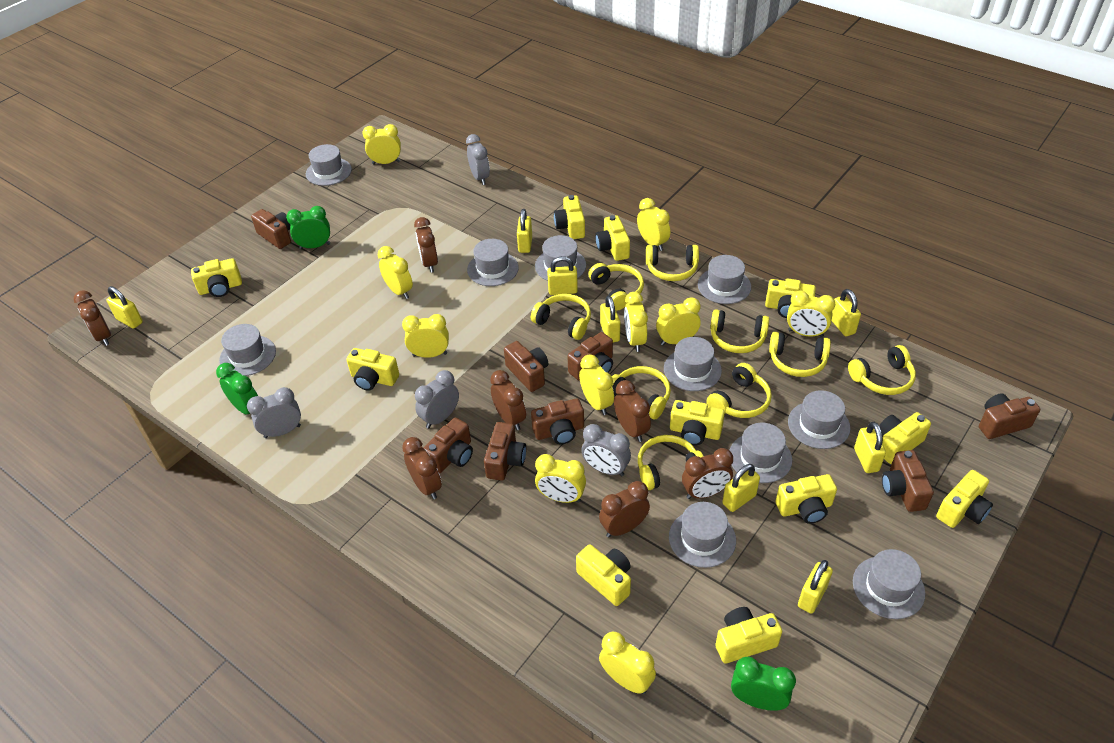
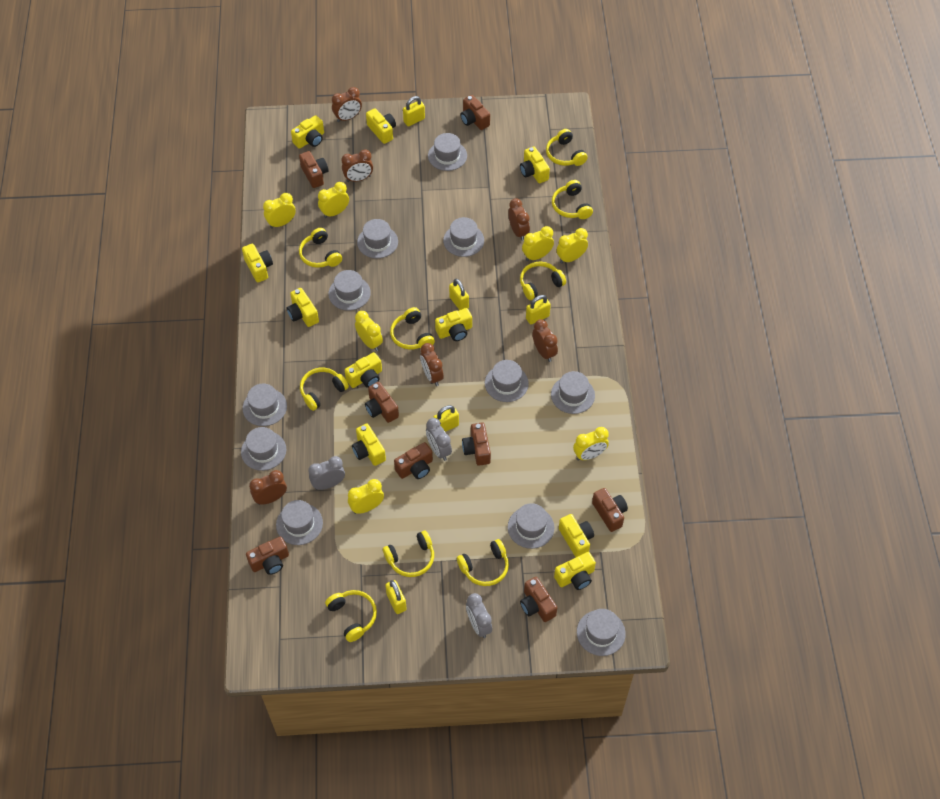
brown clock: [74,290,111,346] [402,437,442,499] [414,217,438,273] [490,370,526,431] [599,481,650,537] [614,380,651,442] [682,448,733,499] = 7 -> [249,470,287,505] [332,87,362,122] [341,149,373,182] [420,343,444,386] [508,198,530,241] [532,319,558,362] = 6
green clock: [216,363,258,415] [286,206,330,249] [731,657,796,711] = 3 -> none = 0
grey clock: [247,387,301,438] [415,370,459,429] [466,134,490,185] [581,424,631,476] = 4 -> [308,456,345,490] [426,418,452,461] [466,593,492,638] = 3
grey hat: [219,324,276,376] [306,144,352,186] [467,239,519,286] [535,235,586,281] [664,337,722,391] [669,502,736,568] [698,255,751,304] [729,423,792,483] [788,390,850,449] [853,549,925,619] = 10 -> [241,427,286,471] [242,383,287,426] [276,500,323,545] [328,270,371,311] [357,219,398,258] [428,133,467,171] [443,217,484,257] [485,360,529,402] [508,503,554,549] [551,371,595,414] [577,609,626,656] = 11
yellow camera: [191,258,242,297] [346,348,399,391] [554,195,585,239] [576,544,631,606] [595,215,630,261] [670,400,725,446] [715,607,782,663] [765,278,816,318] [775,474,837,524] [879,412,931,464] [936,470,993,528] = 11 -> [242,244,273,282] [287,288,319,327] [291,115,324,149] [345,352,382,388] [352,424,386,466] [366,108,396,144] [435,308,472,341] [520,146,550,183] [554,552,596,590] [559,514,594,557] = 10
yellow clock: [362,124,401,164] [378,246,413,299] [402,314,449,358] [535,454,586,503] [579,354,614,415] [599,632,656,694] [624,292,648,352] [637,198,670,251] [656,297,701,345] [787,290,835,337] = 10 -> [263,193,296,228] [318,182,349,218] [348,479,384,514] [355,311,383,351] [522,226,554,261] [557,228,588,264] [573,427,609,461] = 7
yellow padlock: [106,286,143,329] [517,209,532,253] [547,256,578,295] [600,296,620,342] [722,464,760,512] [798,560,833,614] [832,289,861,336] [854,422,886,473] = 8 -> [385,580,407,614] [403,96,425,126] [433,405,459,432] [449,279,469,310] [526,295,551,324] = 5

